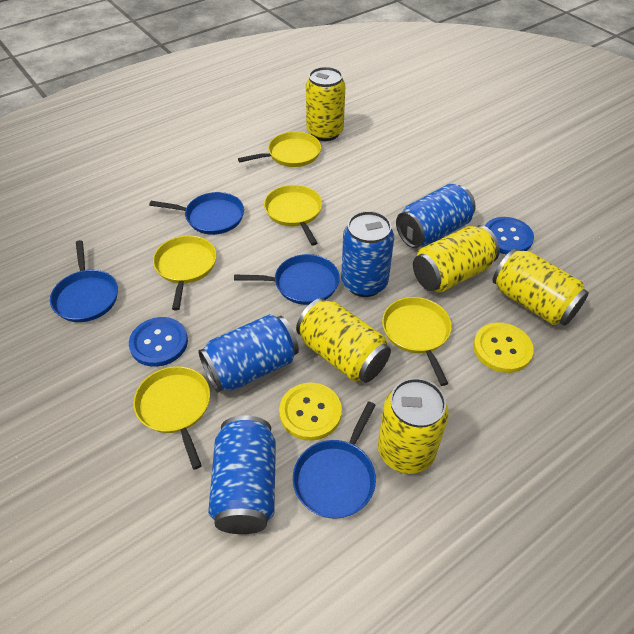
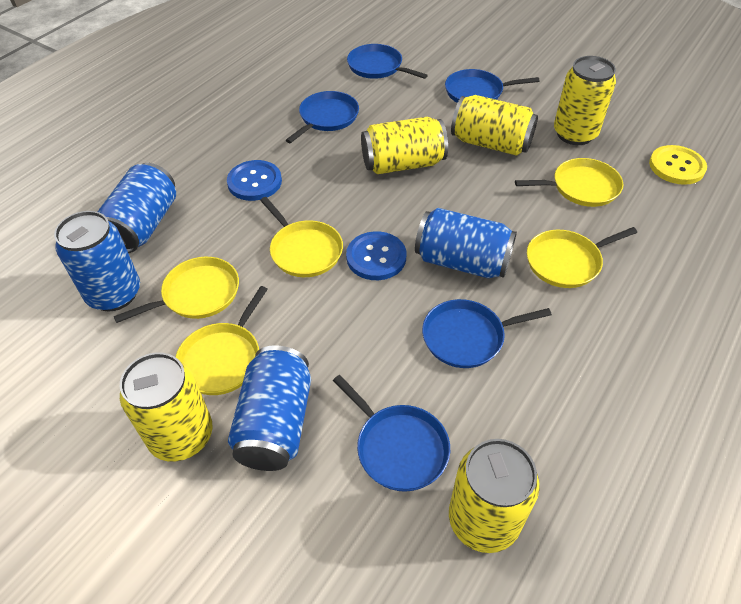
blue pan: [50,240,118,322] [149,192,244,235] [234,254,340,305] [293,401,376,519] = 4 -> [286,91,359,143] [333,375,450,492] [347,44,428,79] [422,299,552,368] [445,69,539,103] = 5
yellow button: [279,383,342,441] [473,323,534,373] = 2 -> [649,145,707,185] = 1

